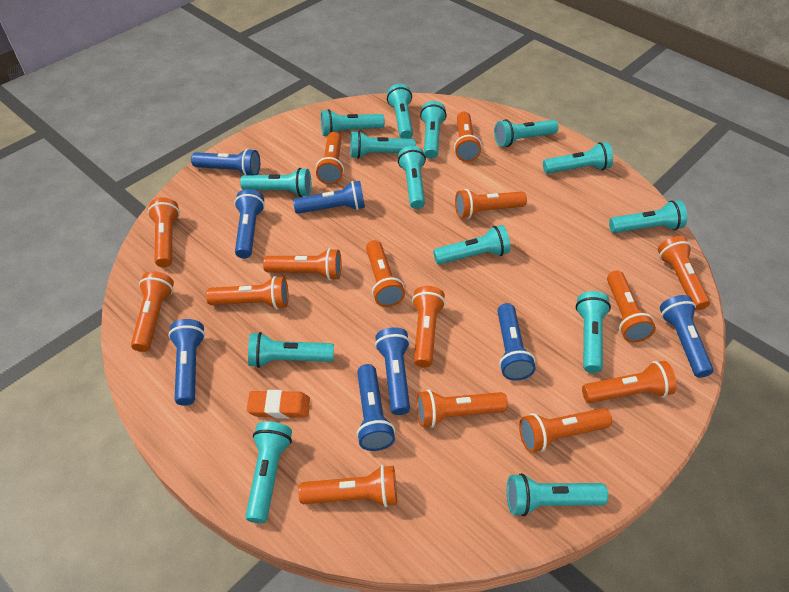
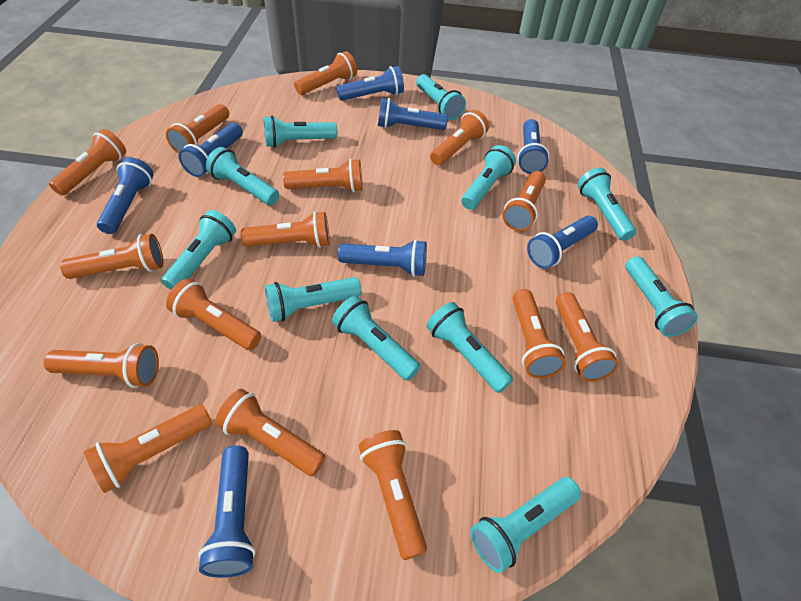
orange eraser: [247,390,310,418] = 1 -> none = 0
turquoise flashlight: [240,168,311,197] [245,421,292,523] [248,332,334,368] [321,109,385,136] [350,130,416,159] [387,84,413,139] [398,146,426,209] [420,101,447,159] [433,225,510,265] [494,119,558,147] [507,473,608,516] [543,142,613,174] [576,291,611,373] [609,200,687,233] = 14 -> [161,210,236,290] [206,147,279,205] [264,116,337,148] [265,277,361,322] [332,296,421,381] [416,74,466,120] [426,302,513,393] [461,145,516,210] [470,477,581,573] [577,168,636,241] [626,256,698,337] = 11

